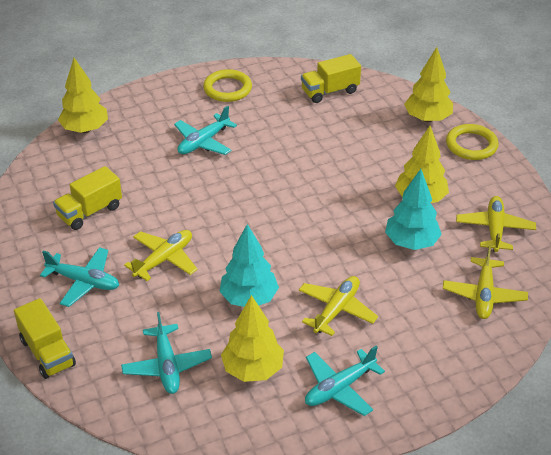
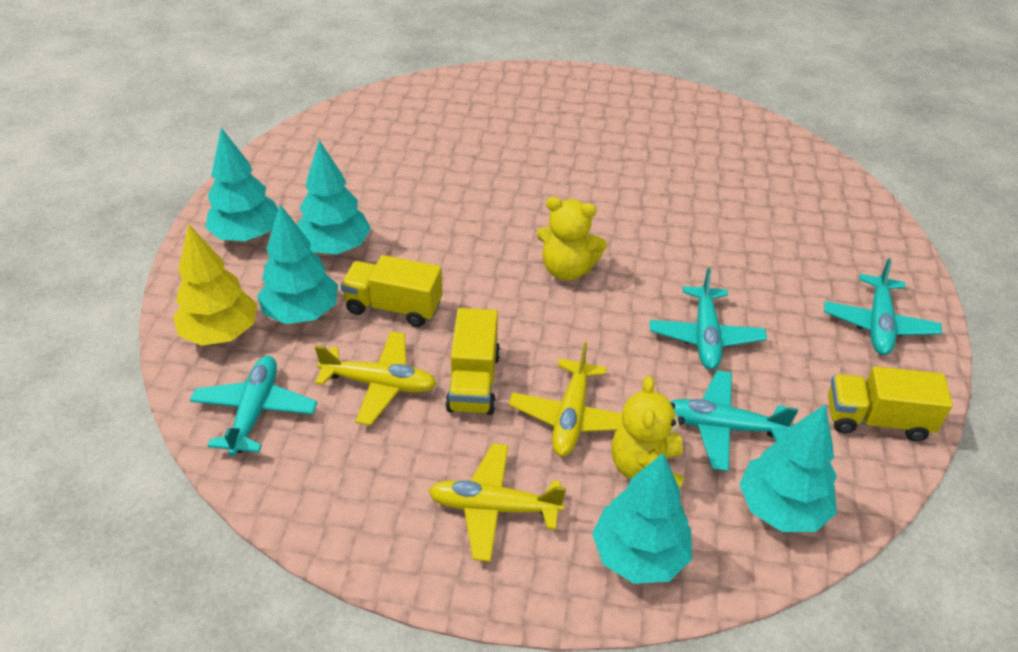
turquoise tree: [219,224,279,307] [385,169,442,250] = 2 -> [205,128,278,241] [257,204,338,324] [298,140,371,254] [592,453,692,584] [739,404,837,532] = 5
yellow plane: [124,230,198,281] [299,276,378,336] [443,245,528,319] [456,196,536,252] = 4 -> [315,331,437,425] [428,443,566,562] [509,342,623,456] = 3
yellow ring: [203,69,252,102] [446,124,499,160] = 2 -> none = 0
yellow teddy bear: none = 0 -> [537,197,607,281] [611,375,685,490] = 2
yellow tree: [58,58,108,133] [221,295,284,382] [395,126,449,203] [404,47,453,122] = 4 -> [173,224,257,346] = 1

